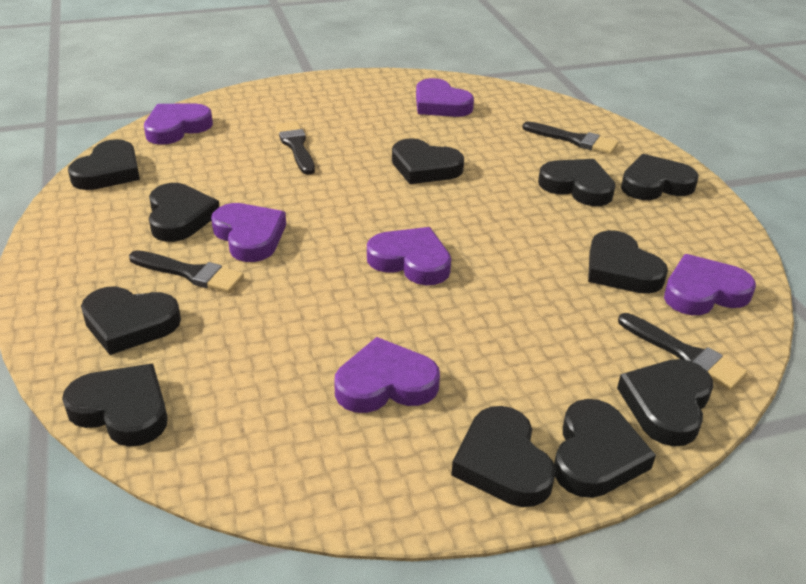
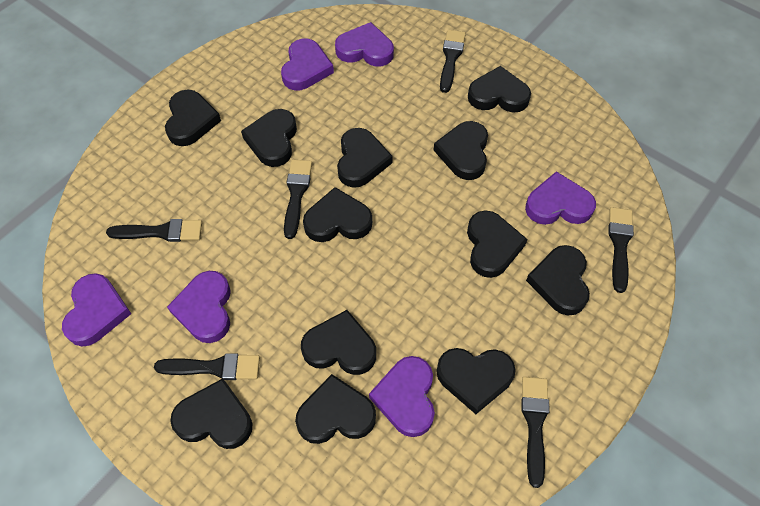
black brush: [129,250,244,293] [276,121,315,175] [522,121,618,154] [618,313,748,390] = 4 -> [106,219,202,242] [154,353,260,380] [284,160,312,239] [440,30,466,93] [521,377,550,488] [608,207,634,293] = 6
black heart: [62,364,168,447] [68,139,140,190] [81,287,181,355] [149,183,220,242] [392,138,464,184] [451,406,556,507] [538,159,616,206] [554,399,656,498] [588,230,668,294] [617,359,713,446] [621,154,699,200] = 11 -> [165,90,221,146] [170,378,253,449] [241,109,297,167] [295,374,376,444] [301,310,376,375] [303,187,372,242] [337,128,393,188] [434,121,488,180] [436,348,516,414] [467,210,528,278] [468,66,531,113] [526,245,590,316] = 12

